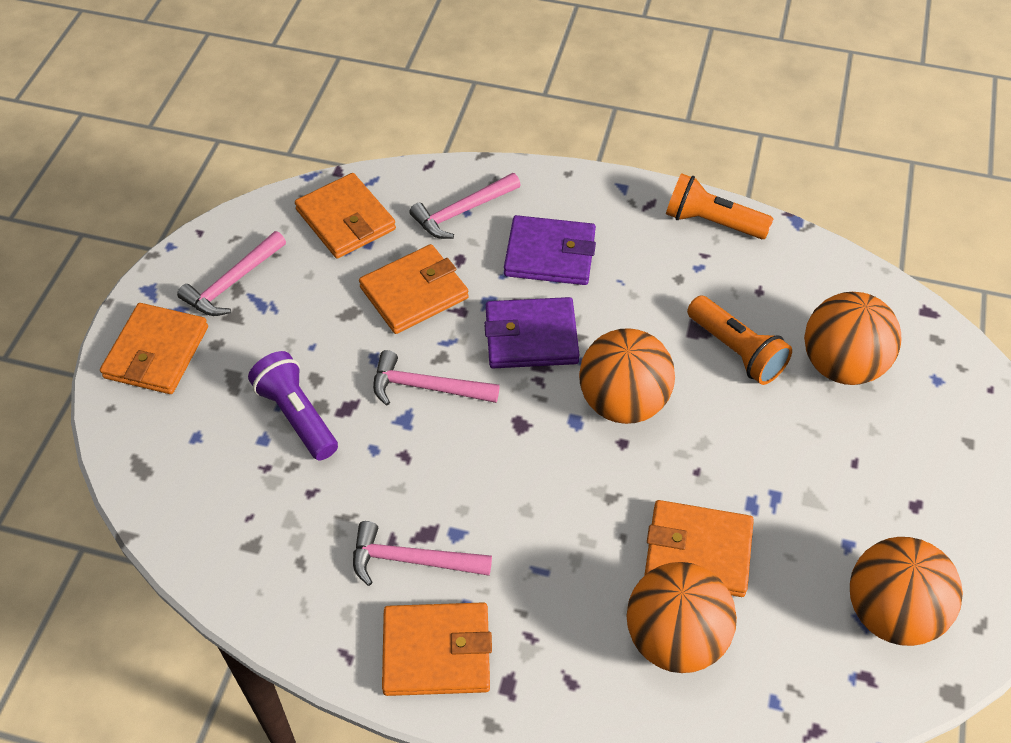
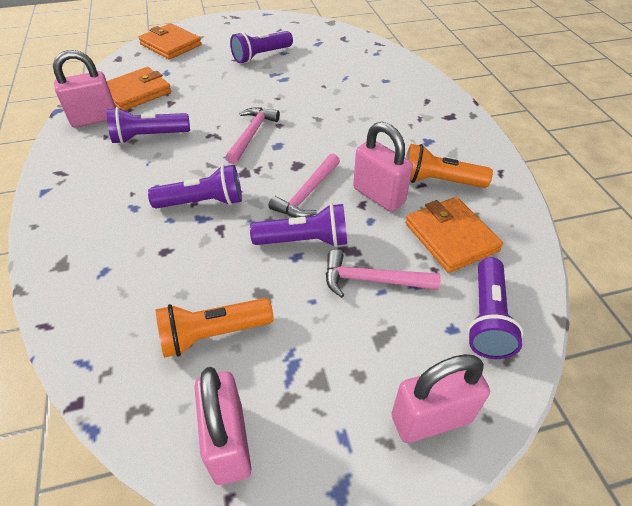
orange ball: [579,328,675,424] [627,562,737,673] [804,292,901,385] [850,537,963,646] = 4 -> none = 0
orange wallet: [100,303,208,394] [295,173,396,259] [359,244,469,334] [382,602,492,696] [644,500,754,597] = 5 -> [107,67,171,111] [138,23,202,59] [405,197,503,273] = 3
pink hammer: [177,231,286,316] [353,521,492,586] [373,350,500,405] [409,173,520,239] = 4 -> [226,107,280,164] [269,153,340,218] [326,250,441,298] = 3
pink padlock: none = 0 -> [53,50,116,127] [194,367,252,485] [353,122,413,212] [392,354,490,443] = 4
purple flashlight: [248,351,338,461] = 1 -> [107,107,190,144] [148,165,242,208] [230,31,293,63] [250,203,347,247] [467,257,523,359] = 5
purple wallet: [484,297,579,368] [504,215,596,285] = 2 -> none = 0

